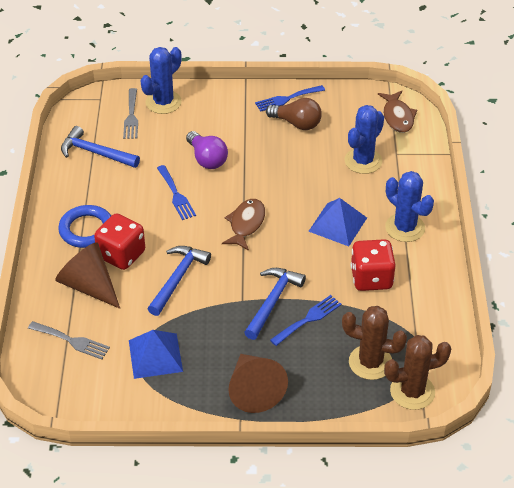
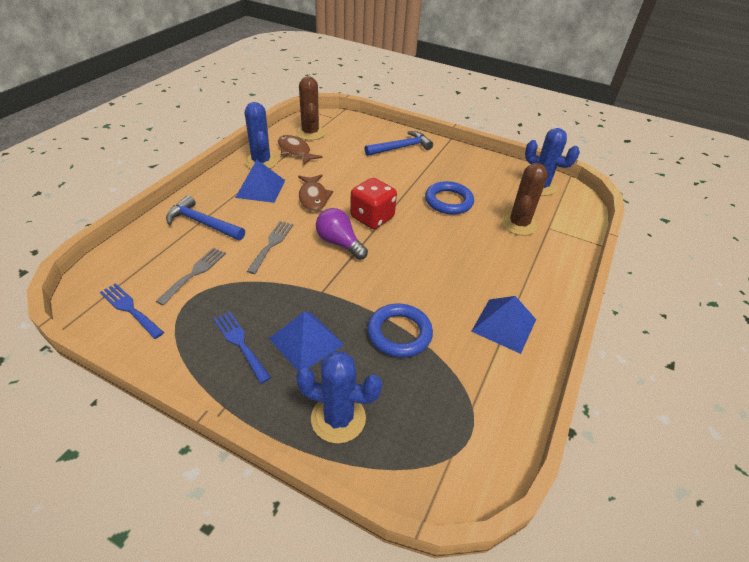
blue fork: [157,165,196,220] [255,85,325,112] [270,295,342,346] = 3 -> [100,283,164,339] [214,312,271,384] = 2
blue hammer: [61,126,140,168] [148,246,211,316] [244,268,306,340] = 3 -> [166,195,245,240] [364,131,433,156] = 2
blue pyramid: [129,330,183,379] [308,198,367,246] = 2 -> [235,160,285,203] [269,311,344,371] [471,296,536,354] = 3
blue ring: [58,205,111,248] = 1 -> [367,304,433,358] [425,181,474,215] = 2
brown cone: [55,242,120,309] [229,354,288,413] = 2 -> none = 0
brown light bulb: [266,98,322,130] = 1 -> none = 0
red dice: [94,213,145,270] [351,239,396,291] = 2 -> [350,178,397,229] = 1

